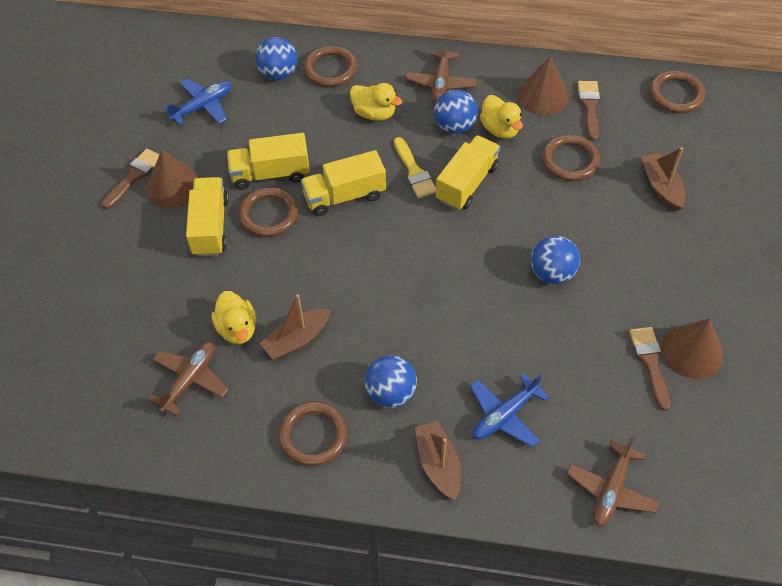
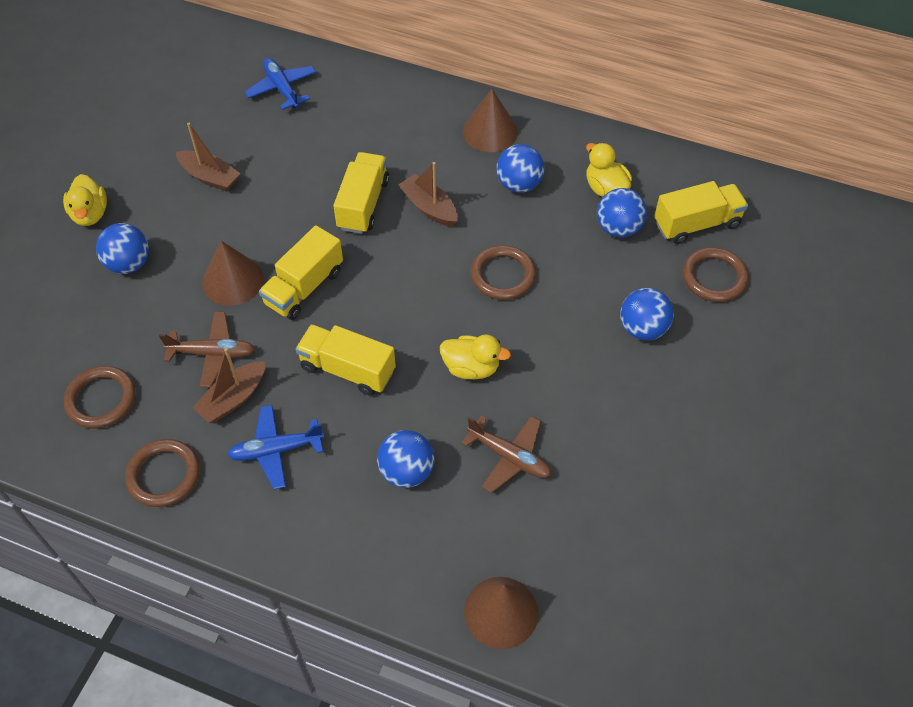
blue ball: [255,37,297,80] [364,355,417,408] [434,89,478,134] [531,236,580,284] = 4 -> [96,223,149,274] [377,430,435,488] [497,144,544,193] [597,188,647,238] [620,288,674,340] = 5
brown brush: [102,149,159,209] [578,81,600,140] [629,327,670,411] = 3 -> none = 0
brown plane: [149,342,229,416] [406,39,477,103] [567,436,659,527] = 3 -> [159,312,255,387] [461,415,552,493] = 2
brown ring: [238,187,298,237] [278,402,348,466] [304,46,357,87] [542,135,600,181] [649,70,705,113] = 5 -> [64,366,136,429] [125,439,200,507] [471,245,536,300] [683,247,749,302] = 4
yellow brush: [394,137,436,199] = 1 -> none = 0

